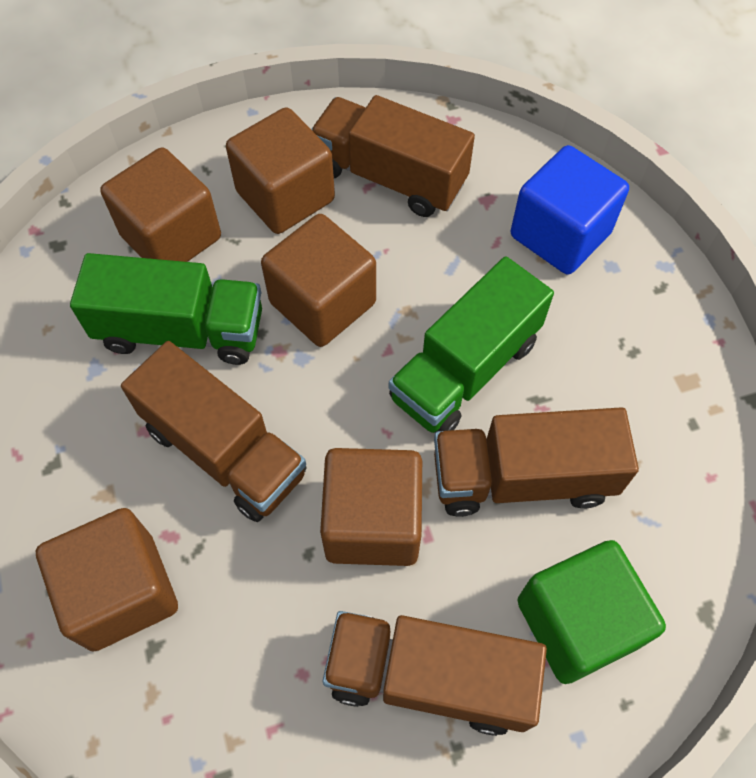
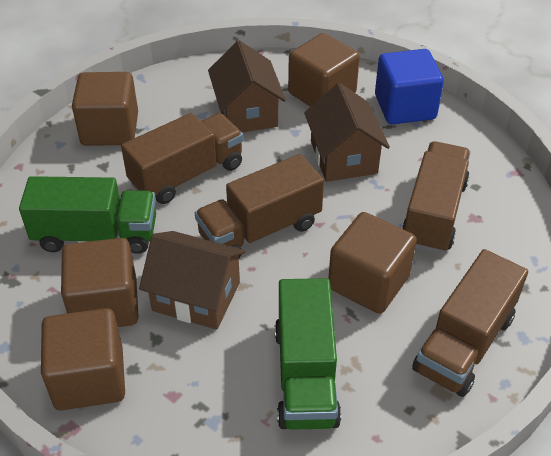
brown house: none = 0 -> [139,231,246,330] [208,41,286,132] [304,83,390,182] = 3
green cube: [517,540,666,684] = 1 -> none = 0

